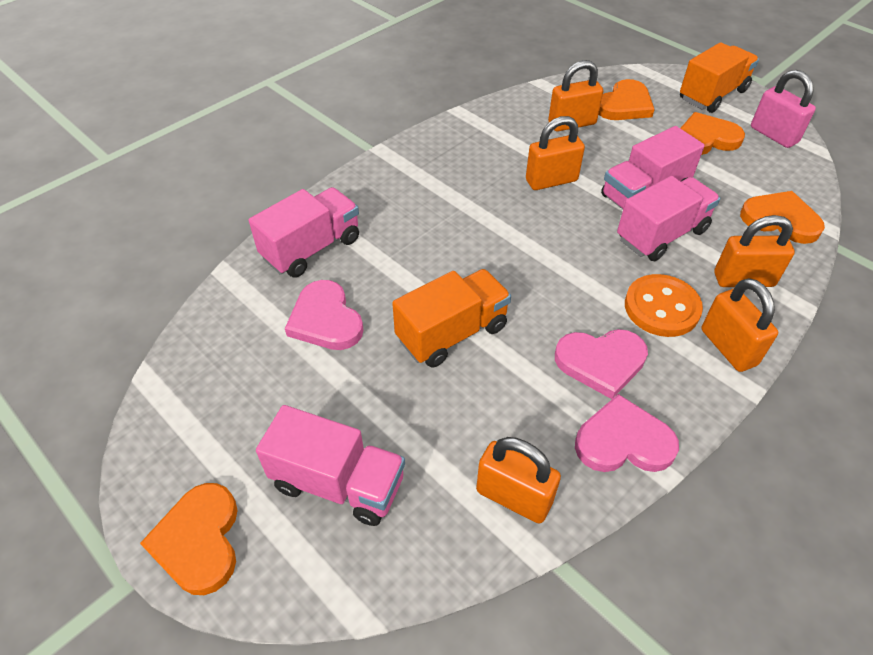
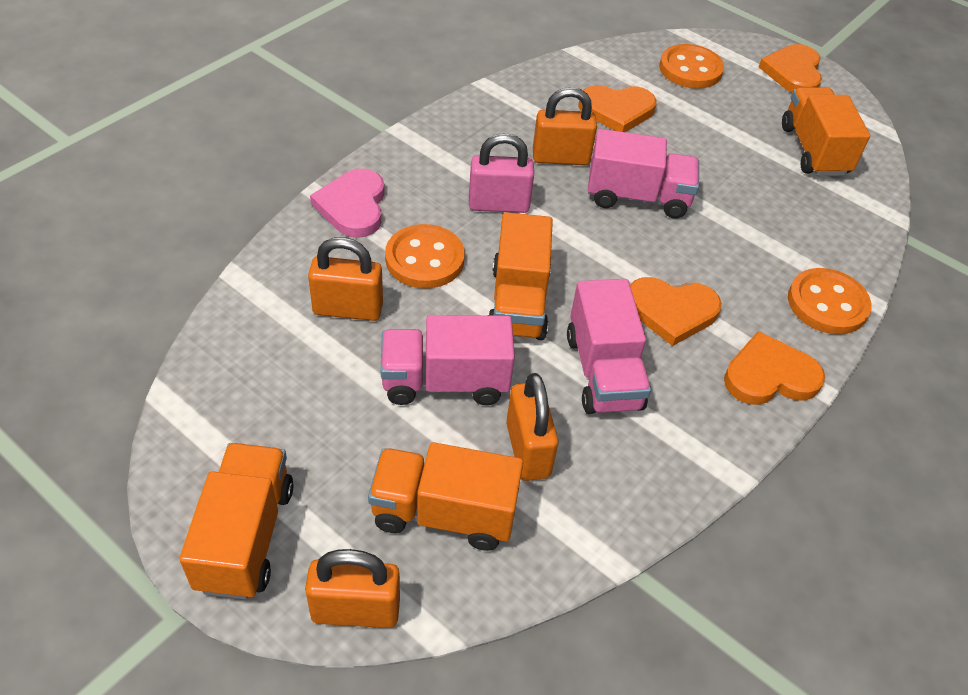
orange button: [625,274,703,337] = 1 -> [385,224,465,289] [659,44,724,89] [788,268,872,335] = 3
orange padlock: [476,437,561,524] [526,116,585,190] [548,60,603,132] [701,278,778,372] [714,215,795,287] = 5 -> [305,549,400,628] [308,237,383,321] [506,373,558,481] [533,87,597,165] = 4
orange truck: [392,269,511,367] [680,42,759,113] = 2 -> [179,443,294,599] [368,442,523,551] [489,212,553,340] [782,87,870,176] = 4
pink heart: [285,280,364,350] [555,329,648,399] [575,394,679,472] = 3 -> [310,169,385,238] = 1
pink truck: [249,187,359,278] [256,405,405,526] [601,126,705,209] [617,176,720,261] = 4 -> [381,315,515,405] [567,279,651,414] [588,129,699,218] = 3

